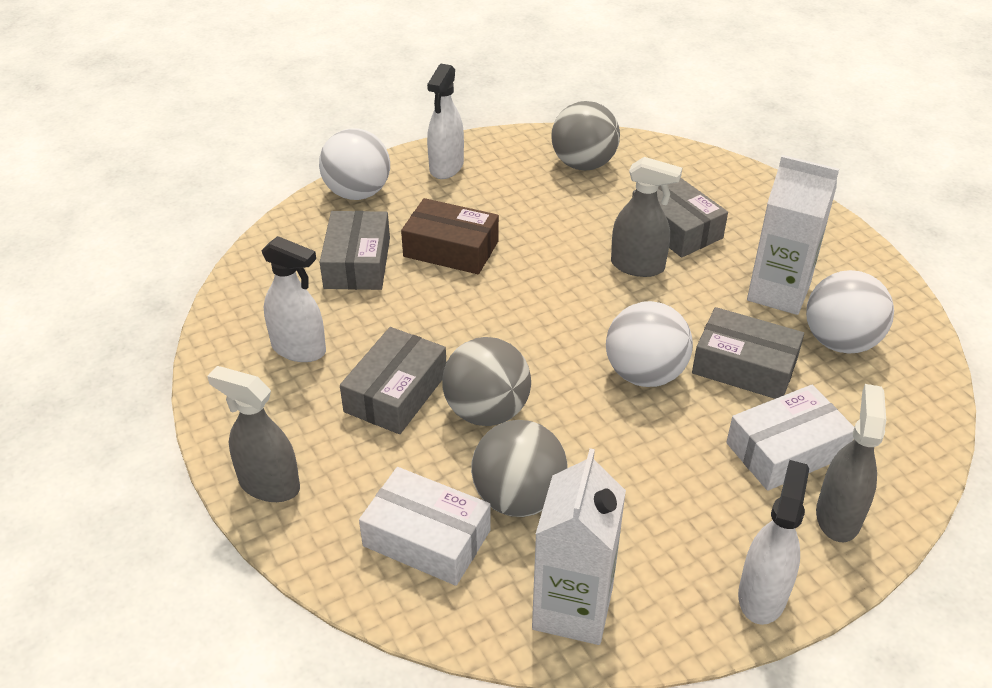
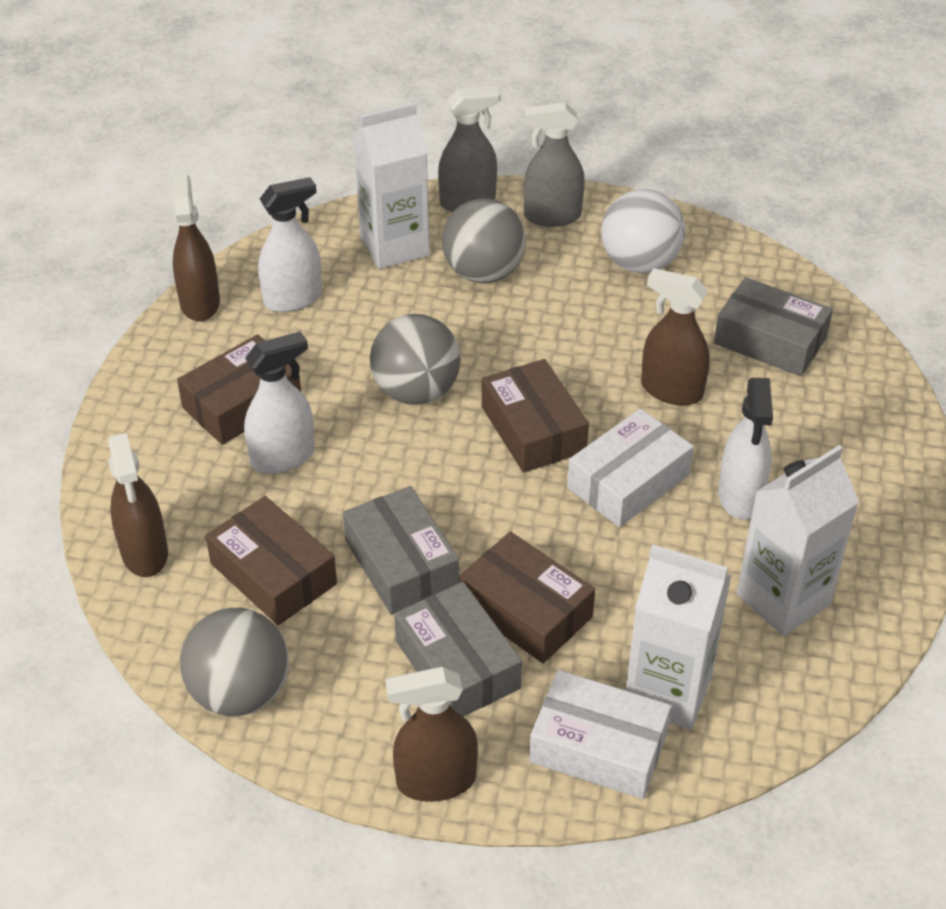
brown box: [401,198,499,274] = 1 -> [177,334,301,445] [205,496,337,625] [459,532,595,663] [482,359,589,473] = 4
brown spray bottle: none = 0 -> [108,433,168,577] [172,174,220,321] [386,667,478,802] [641,268,710,406] = 4
grey box: [320,211,390,290] [340,327,446,434] [632,178,728,258] [692,307,804,399] = 4 -> [343,486,459,615] [394,582,522,717] [714,277,833,376] = 3
grey spray bottle: [207,366,300,502] [611,157,682,277] [816,384,886,542] = 3 -> [438,86,500,212] [523,102,585,227] = 2
white ball: [319,128,390,200] [606,301,693,387] [806,270,894,354] = 3 -> [601,189,685,273] = 1
white carton: [532,448,626,645] [747,155,839,315] = 2 -> [353,103,430,269] [626,544,731,730] [737,445,859,636] = 3

